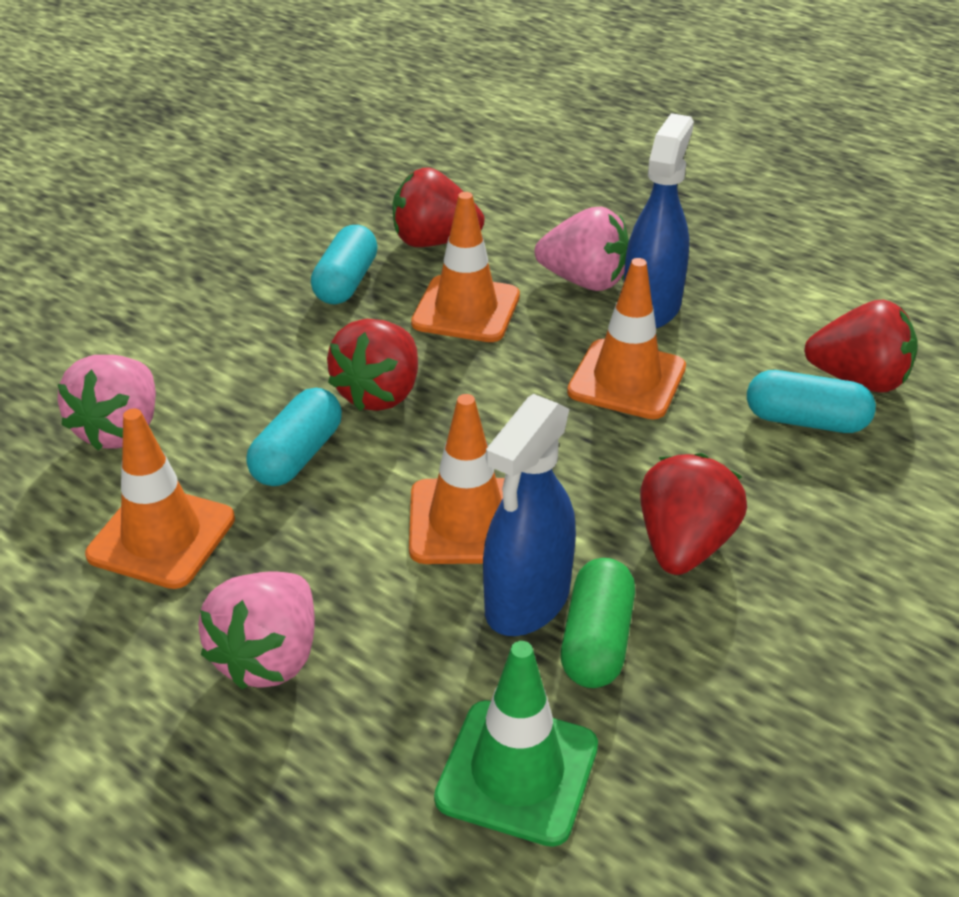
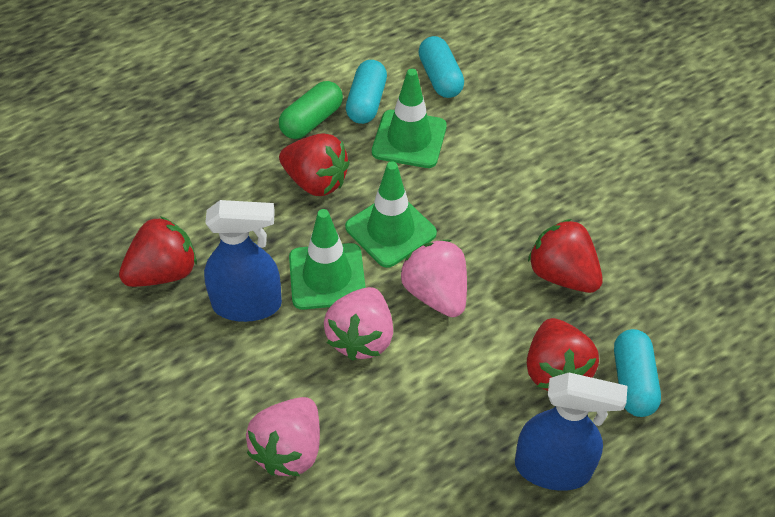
green traffic cone: [434,641,598,847] = 1 -> [289,209,366,310] [345,162,437,268] [372,69,447,168] = 3
orange traffic cone: [85,409,235,589] [409,394,505,564] [411,192,520,342] [567,258,686,419] = 4 -> none = 0

